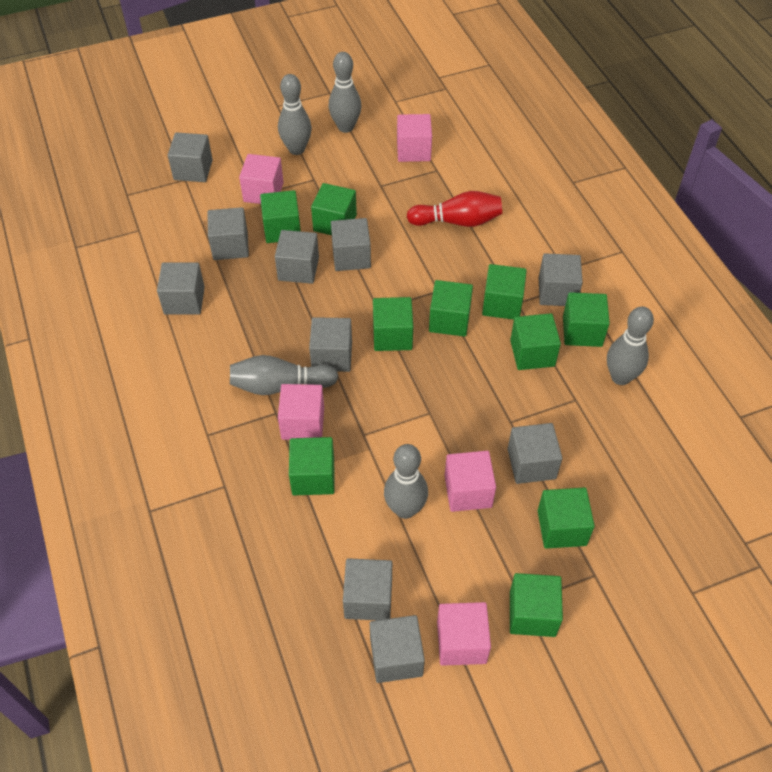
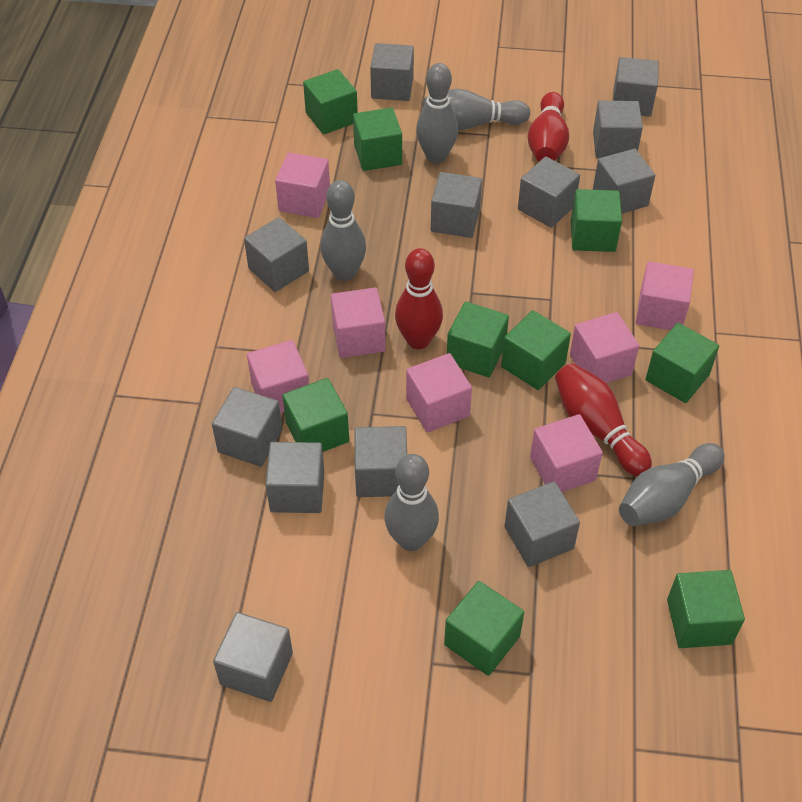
green cube: [260,190,301,243] [289,437,335,495] [311,183,357,235] [373,297,413,351] [429,280,473,337] [482,264,527,320] [510,313,561,370] [510,573,563,637] [538,487,595,549] [563,292,610,347] = 10 -> [282,378,349,452] [303,69,358,135] [353,108,402,171] [444,581,524,676] [447,301,509,377] [501,310,571,390] [571,189,622,252] [646,323,719,403] [667,570,745,648] = 9
grey cube: [157,263,205,315] [168,132,213,182] [208,207,249,260] [275,230,319,284] [309,317,352,372] [331,218,371,271] [343,558,392,620] [370,615,425,683] [508,423,562,484] [539,254,583,306] = 10 -> [212,387,282,467] [213,612,293,702] [244,217,309,292] [266,442,324,513] [354,426,407,497] [370,43,414,101] [431,172,482,238] [505,481,580,567] [518,156,580,228] [593,100,643,158] [593,149,655,214] [613,57,659,117] = 12
pink cube: [239,154,284,204] [278,384,324,440] [397,114,432,162] [437,602,491,666] [445,451,496,512] = 5 -> [247,340,309,413] [275,152,330,218] [331,288,386,358] [406,353,472,433] [530,414,603,492] [570,312,639,383] [636,261,694,330] = 7
red bowling pin: [407,191,502,227] = 1 -> [395,248,443,349] [527,92,569,162] [555,363,652,476] = 3

